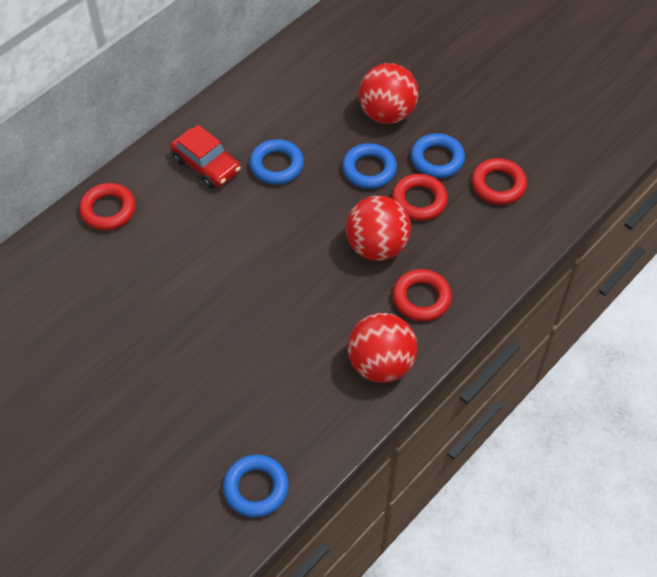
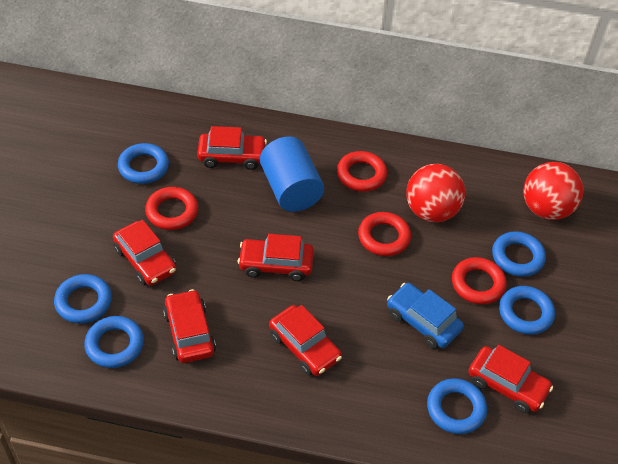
blue car: none = 0 -> [387,283,464,349] = 1
blue cylinder: none = 0 -> [260,136,324,212] = 1
blue ring: [223,454,289,517] [249,139,304,185] [342,143,397,189] [410,133,465,178] = 4 -> [54,274,112,324] [84,316,144,368] [118,143,169,184] [427,378,487,434] [492,231,546,277] [499,286,555,335] = 6
red ball: [346,196,411,261] [348,313,417,383] [359,63,418,124] = 3 -> [406,164,465,222] [523,162,583,220] = 2
red car: [170,125,241,189] = 1 -> [113,220,176,286] [163,289,216,363] [197,126,267,170] [238,234,314,281] [269,305,342,376] [468,345,553,413] = 6

